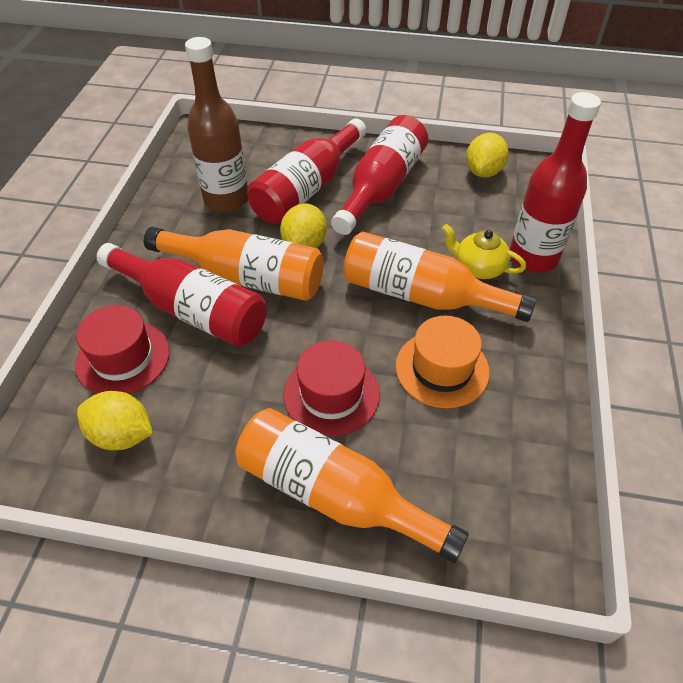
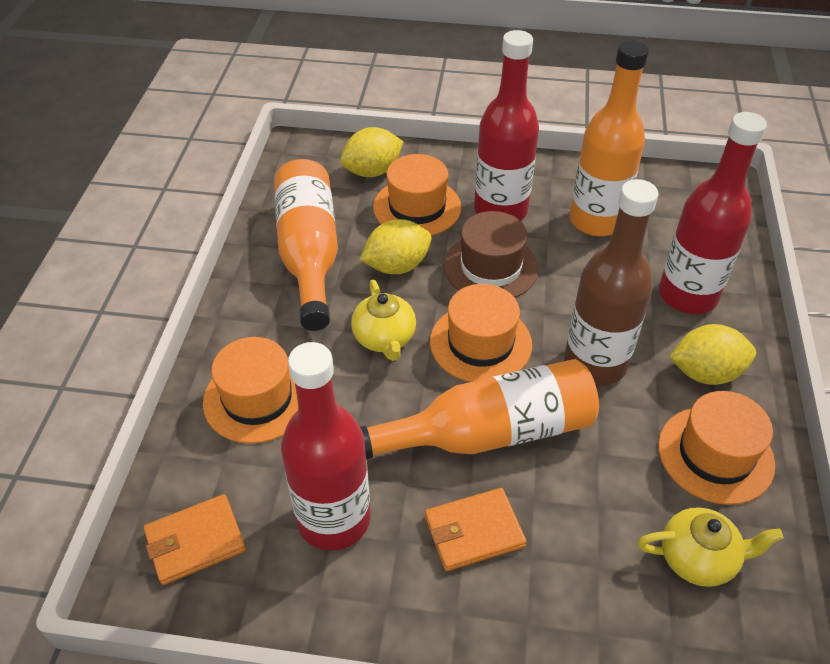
brown hat: none = 0 -> [444,211,539,298] = 1
orange hat: [396,316,490,408] = 1 -> [203,337,298,444] [373,154,462,236] [430,284,532,382] [658,391,775,505] = 4
orange wallet: none = 0 -> [144,494,246,585] [425,488,526,571] = 2
red bottle: [97,243,266,347] [247,118,366,224] [331,115,428,235] [510,92,601,273] = 4 -> [281,342,370,550] [474,30,539,220] [659,112,767,314] = 3
red hat: [75,305,170,394] [283,340,380,436] = 2 -> none = 0
yellow teapot: [442,224,526,279] = 1 -> [351,280,416,361] [638,507,784,587] = 2

